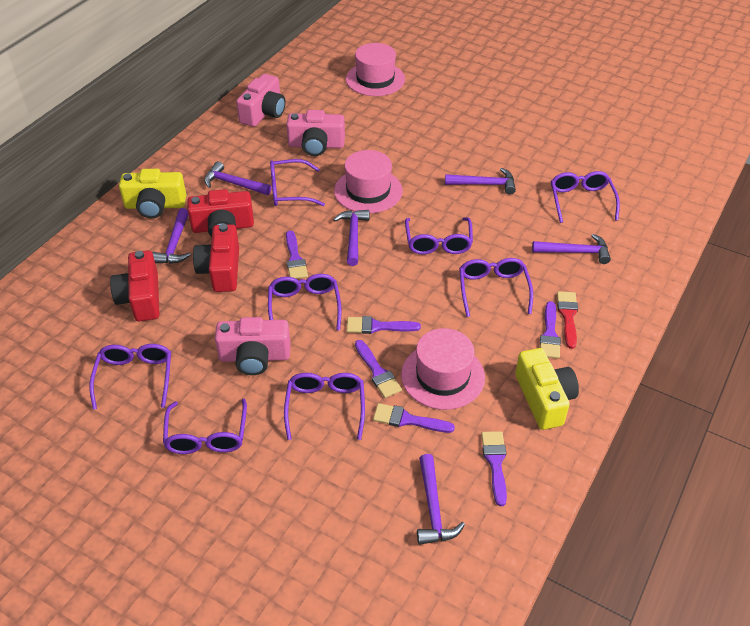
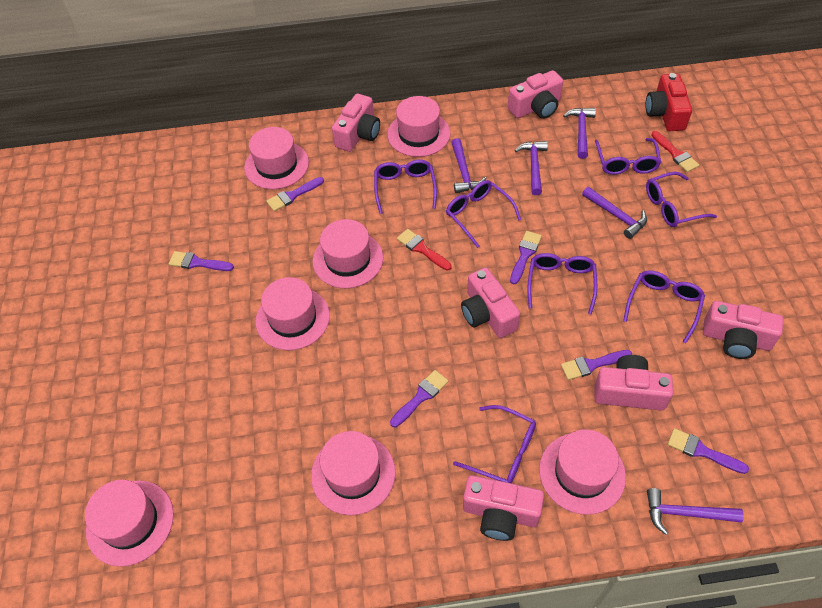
pink camera: [215,317,291,375] [236,74,286,127] [286,110,345,156] = 3 -> [332,94,380,152] [461,267,520,338] [463,475,544,541] [508,70,563,119] [594,355,673,410] [703,301,783,359] = 6
pink hat: [334,150,403,213] [346,43,405,96] [401,328,485,410] = 3 -> [85,480,174,567] [244,127,309,189] [256,277,330,350] [311,431,396,515] [313,219,383,288] [387,96,451,157] [539,430,626,515] = 7
purple glasses: [89,344,171,410] [163,399,247,454] [268,274,342,330] [270,159,325,206] [284,373,365,440] [405,217,473,254] [459,258,533,317] [551,171,620,223] = 8 -> [374,160,437,214] [446,180,521,248] [453,405,536,483] [528,253,597,314] [595,138,661,175] [623,270,705,343] [646,172,717,227] = 7
purple hammer: [152,208,191,264] [204,161,271,195] [333,210,369,266] [417,454,465,545] [445,168,516,195] [532,234,611,264] = 6 -> [451,138,487,193] [515,141,548,195] [563,108,596,159] [582,187,647,239] [647,488,744,535] = 5
red brush: [557,291,578,349] = 1 -> [397,229,452,270] [651,131,699,172] = 2
red camera: [110,250,159,321] [187,189,254,237] [193,224,239,292] = 3 -> [645,73,692,131] = 1
yellow camera: [119,169,186,218] [515,348,579,430] = 2 -> none = 0

